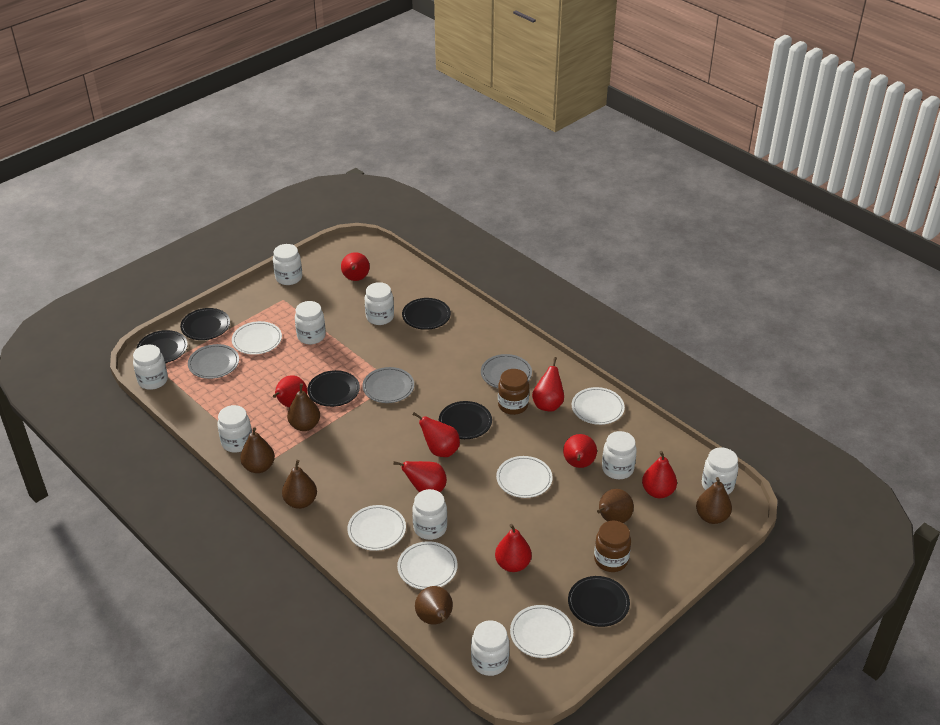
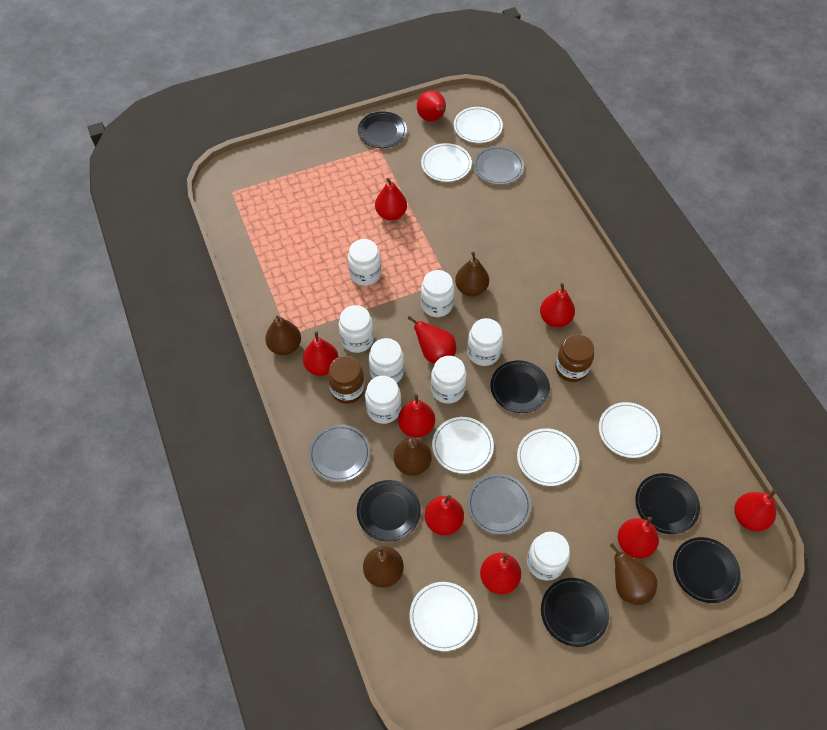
brown pear: [240,427,275,473] [282,460,317,509] [287,384,320,431] [415,586,453,625] [597,489,634,523] [696,477,732,524] = 6 -> [265,316,301,355] [363,546,404,588] [394,438,432,476] [455,252,489,297] [610,543,658,605] = 5
red pear: [273,375,307,407] [341,252,370,281] [393,461,447,492] [412,412,460,457] [495,524,532,572] [532,357,564,412] [563,434,597,468] [642,451,677,498] = 8 -> [303,331,339,376] [375,178,407,221] [398,394,435,438] [407,316,456,363] [417,90,446,122] [425,495,464,535] [480,553,521,594] [540,283,575,327] [618,517,659,559] [734,490,776,531] = 10
white jar: [133,344,168,390] [217,405,252,453] [273,244,302,285] [295,301,326,344] [364,282,394,325] [412,489,447,540] [471,620,509,676] [602,431,637,479] [702,447,739,494] = 9 -> [339,305,374,353] [348,239,381,286] [365,376,401,424] [369,338,404,383] [421,270,454,317] [431,356,467,404] [467,318,503,366] [527,532,570,580] = 8

